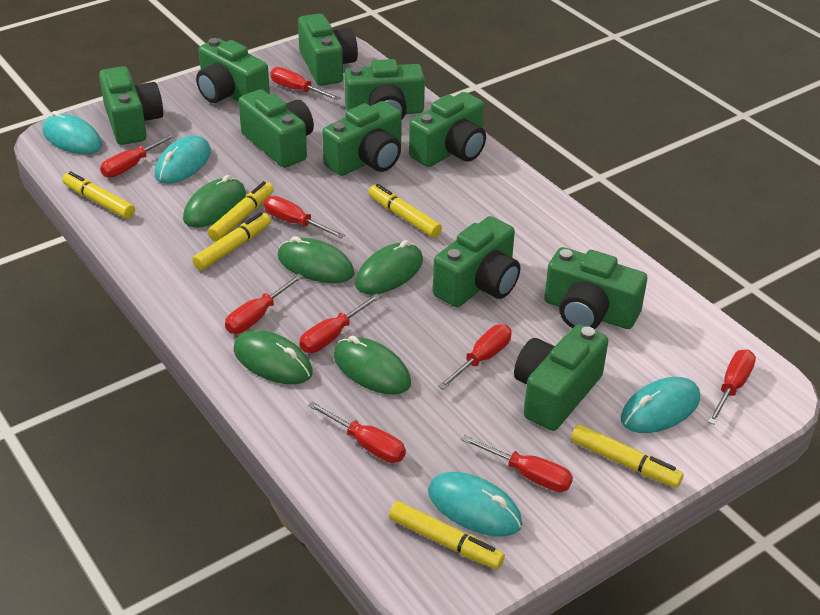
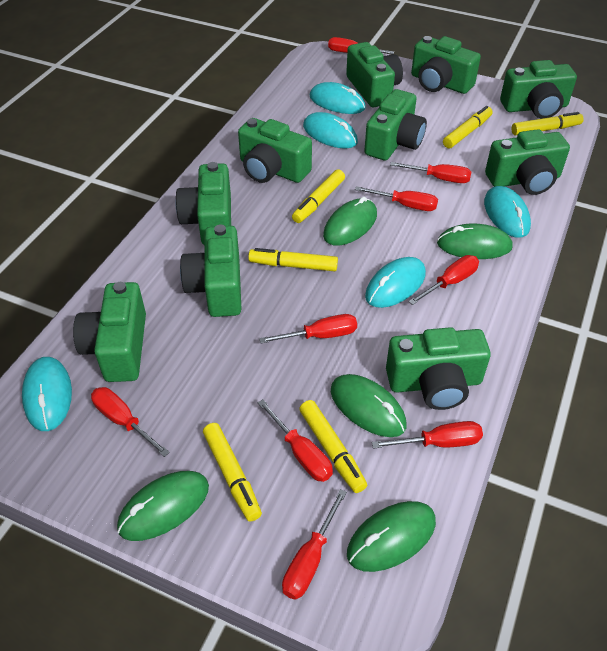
turquoise mouse: [42,111,102,154] [155,135,211,184] [428,472,522,536] [621,377,700,433] = 4 -> [22,357,72,431] [303,112,358,148] [310,82,366,114] [365,257,426,308] [484,186,531,238] = 5

